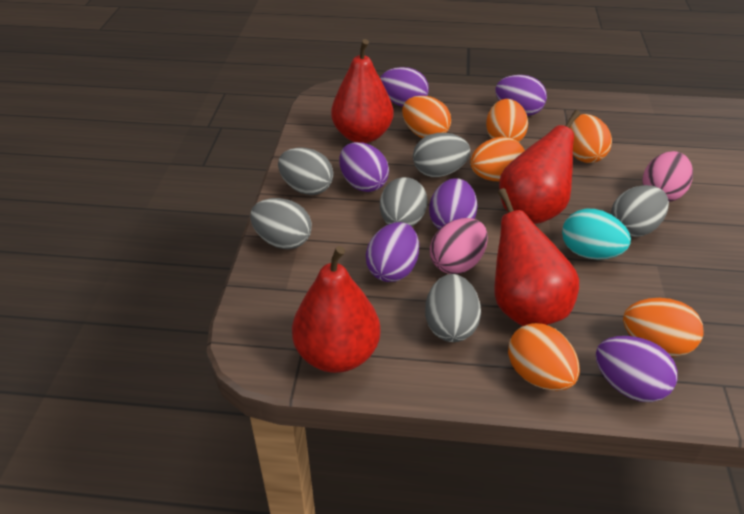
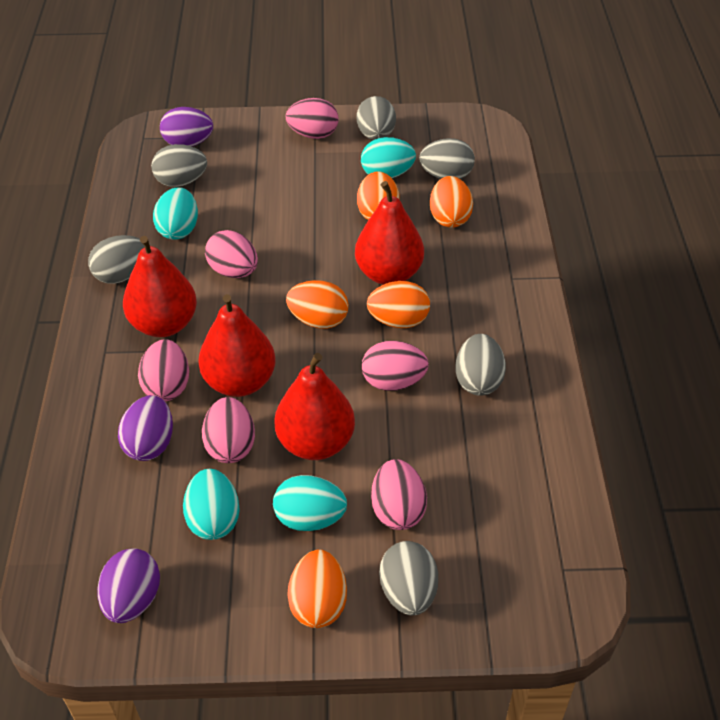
orange egg: [402,96,451,138] [470,137,525,181] [486,99,528,142] [508,323,580,391] [570,114,612,163] [623,298,704,357] = 6 -> [286,280,349,329] [287,549,347,628] [357,171,400,220] [367,281,430,328] [430,176,473,228] = 5
pink egg: [430,218,488,274] [642,151,693,202] = 2 -> [138,339,189,401] [202,397,255,463] [205,230,258,278] [285,98,339,139] [362,341,429,391] [371,459,427,530] = 6
purple egg: [339,142,389,192] [366,222,419,282] [380,67,429,107] [429,178,478,229] [495,75,547,116] [596,336,678,402] = 6 -> [97,548,160,623] [118,395,173,461] [160,107,213,146] = 3
turquoise egg: [562,209,631,260] = 1 -> [153,187,198,240] [183,469,240,540] [273,475,347,531] [361,137,416,178] = 4

